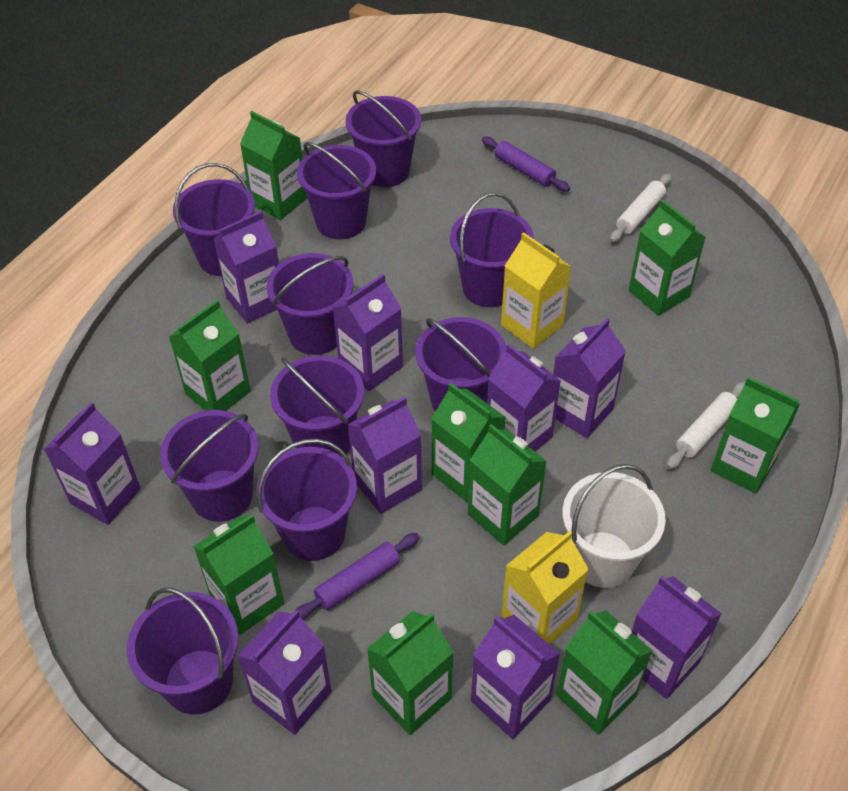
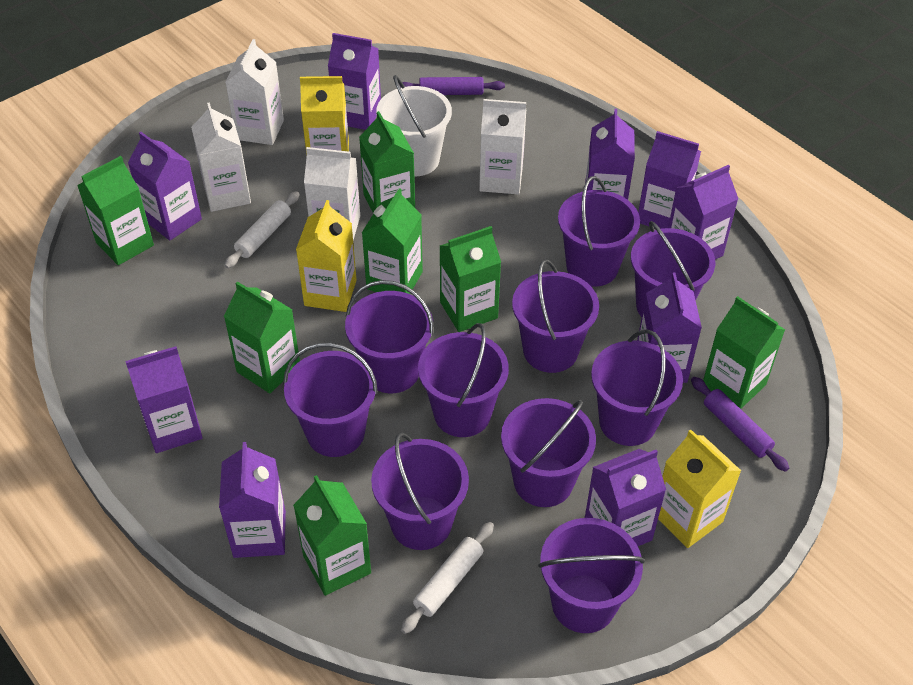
green carton: [168,300,251,411] [193,514,284,635] [240,111,307,220] [367,611,453,735] [431,383,506,503] [468,424,547,545] [556,610,653,735] [629,199,706,316] [711,377,800,494] = 9 -> [77,156,154,265] [224,281,300,394] [293,475,371,596] [359,111,415,214] [362,188,423,294] [440,226,501,332] [703,296,785,409] = 7
white carton: none = 0 -> [191,102,251,212] [225,39,284,145] [304,147,360,240] [479,99,526,195] = 4
yellow carton: [501,232,572,349] [501,531,589,644] = 2 -> [296,200,357,312] [300,76,349,155] [658,430,741,548] = 3

